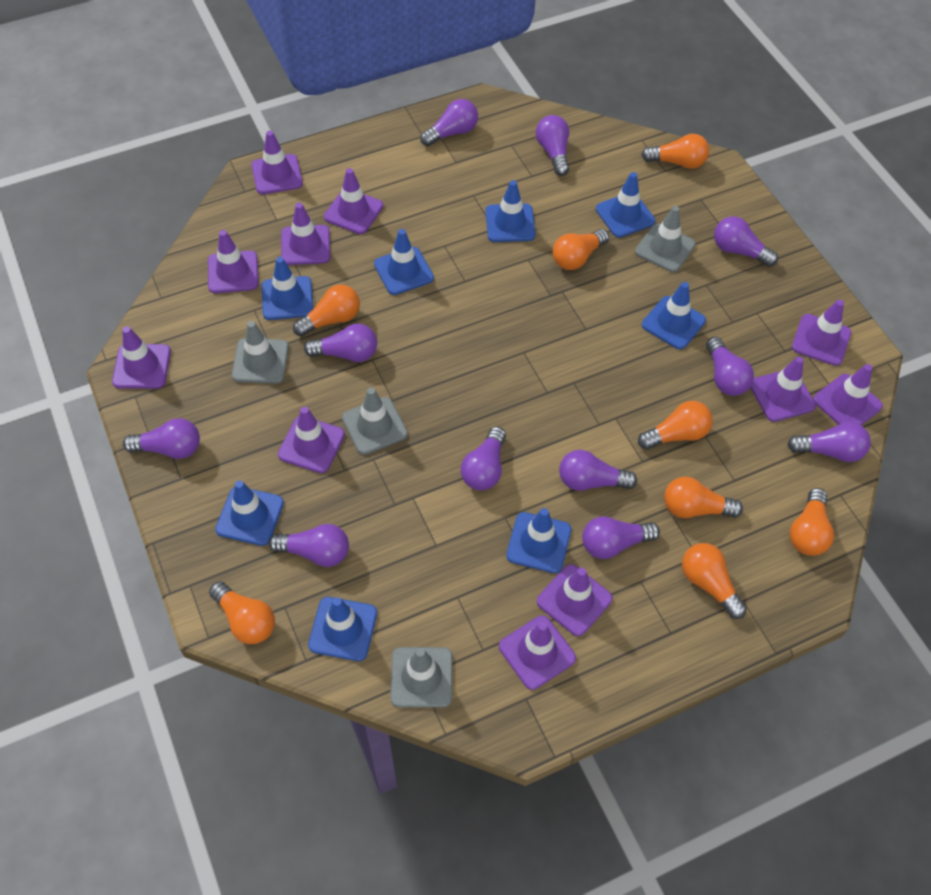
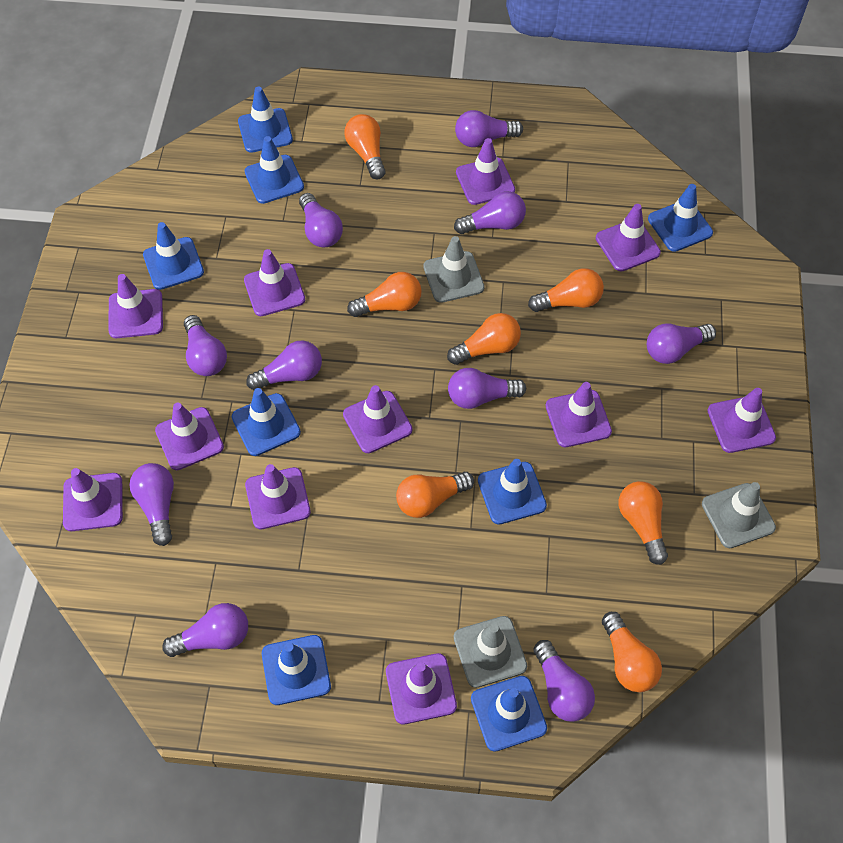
grey traffic cone: [232,321,289,384] [342,387,408,455] [390,647,452,708] [635,206,696,272] = 4 -> [423,236,485,303] [454,616,527,688] [702,482,776,548] = 3
orange light bulb: [209,581,275,644] [293,285,360,337] [552,229,609,270] [638,401,713,450] [641,134,709,169] [664,477,743,518] [682,543,747,619] [790,488,834,556] = 8 -> [344,114,386,180] [347,272,422,317] [396,472,474,518] [447,313,521,365] [528,268,604,312] [602,612,662,692] [619,481,668,565] = 7
purple light bulb: [123,418,200,459] [269,524,349,567] [304,324,377,362] [420,99,478,146] [461,427,506,490] [536,115,569,176] [559,450,637,491] [582,516,660,559] [706,337,754,396] [714,216,778,267] [787,422,871,462] = 11 -> [129,463,174,546] [162,603,248,657] [184,315,227,376] [246,340,322,390] [299,193,343,247] [448,368,527,409] [454,191,526,234] [455,110,523,147] [533,640,595,722] [647,323,716,364] = 10

